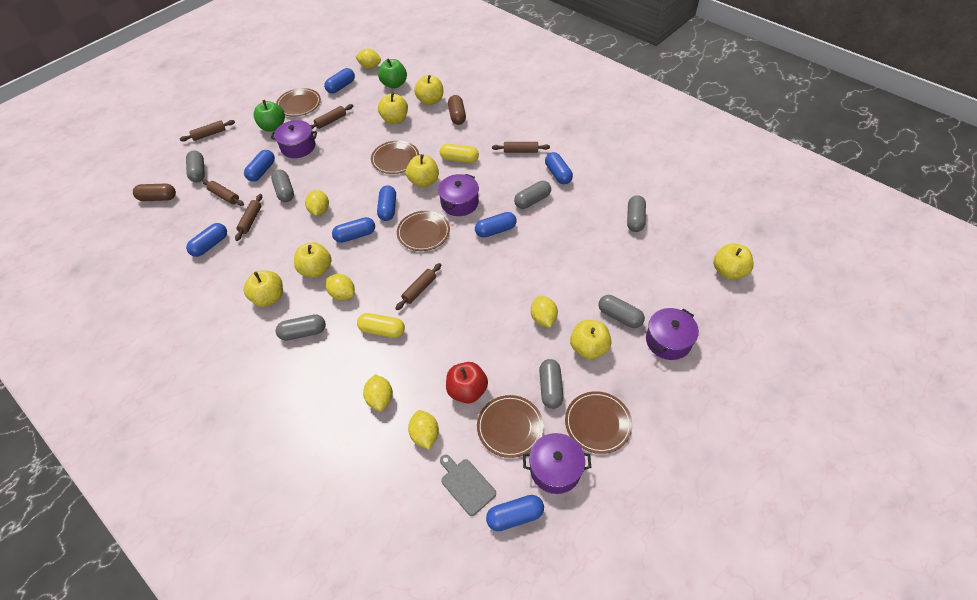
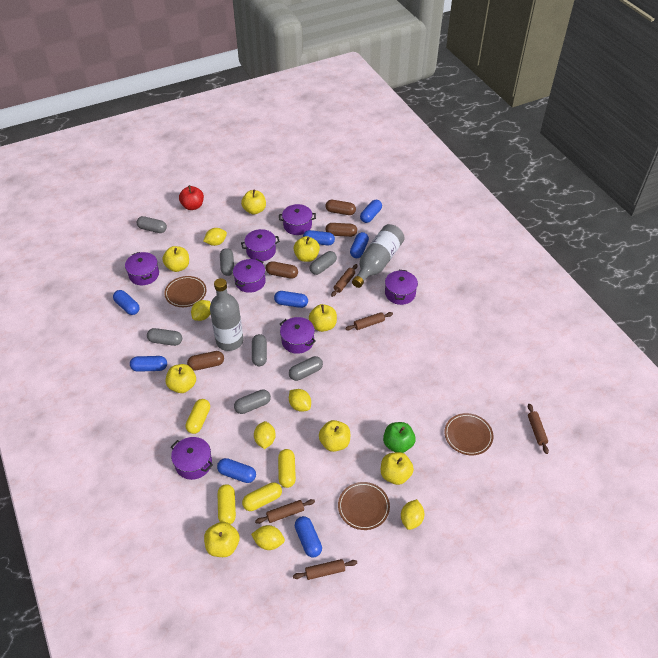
brown capsule: [133,184,176,201] [448,95,466,125] = 2 -> [187,351,224,371] [266,261,298,279] [325,200,356,215] [326,223,357,237] = 4
brown plate: [276,88,321,117] [371,141,419,174] [397,211,450,251] [477,395,544,458] [565,391,632,454] = 5 -> [164,276,207,307] [338,482,390,530] [444,413,493,455] = 3
brown rolling pin: [180,120,235,141] [202,180,244,206] [235,194,262,241] [310,104,353,129] [395,263,441,310] [492,142,550,153] = 6 -> [255,499,315,524] [293,559,357,580] [331,264,358,297] [345,312,393,330] [528,404,549,454] = 5
green apple: [253,100,285,132] [378,59,407,88] = 2 -> [383,422,416,453] = 1
grey bottle: none = 0 -> [210,278,243,351] [352,224,405,288] = 2
grey cutting board: [440,455,496,516] = 1 -> none = 0
purple pot: [271,120,317,158] [438,174,479,216] [523,433,591,494] [646,308,699,360] = 4 -> [125,252,159,285] [171,437,213,480] [233,259,266,293] [241,229,280,261] [279,204,316,235] [280,317,316,354] [385,270,418,305] = 7
yellow apple: [243,270,283,307] [294,242,331,278] [378,92,408,124] [406,154,439,188] [414,75,443,105] [570,320,611,359] [714,243,754,280] = 7 -> [162,246,189,272] [165,364,196,393] [204,522,240,557] [241,190,266,215] [293,236,320,262] [309,304,337,332] [319,420,350,452] [381,452,414,485] = 8
yellow capsule: [357,313,405,338] [440,144,479,163] = 2 -> [186,399,210,434] [218,484,236,524] [242,482,282,511] [278,449,296,488] = 4

